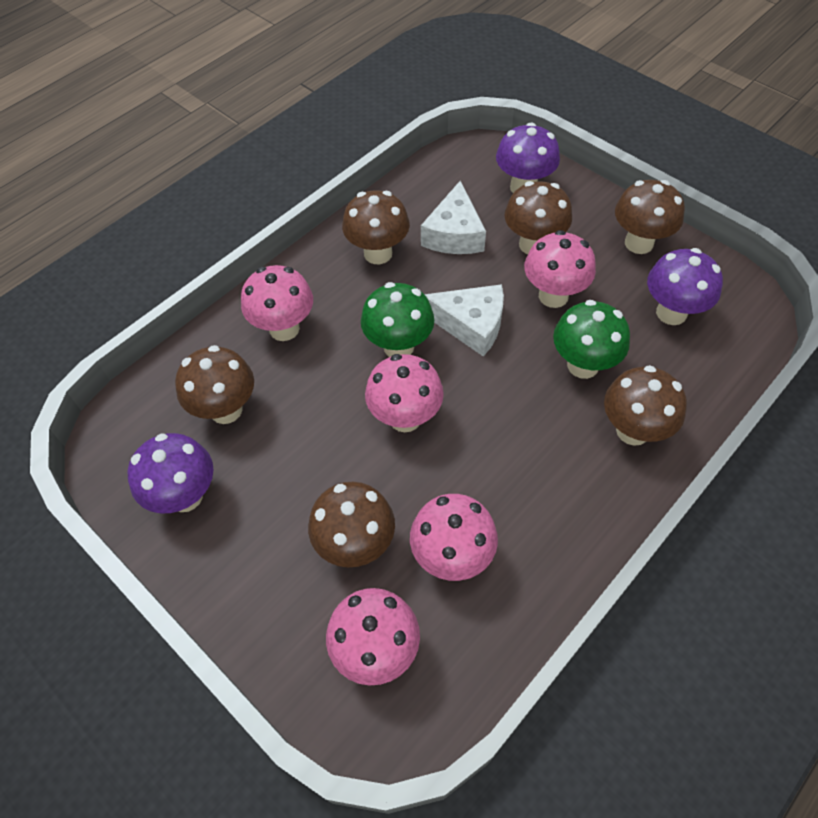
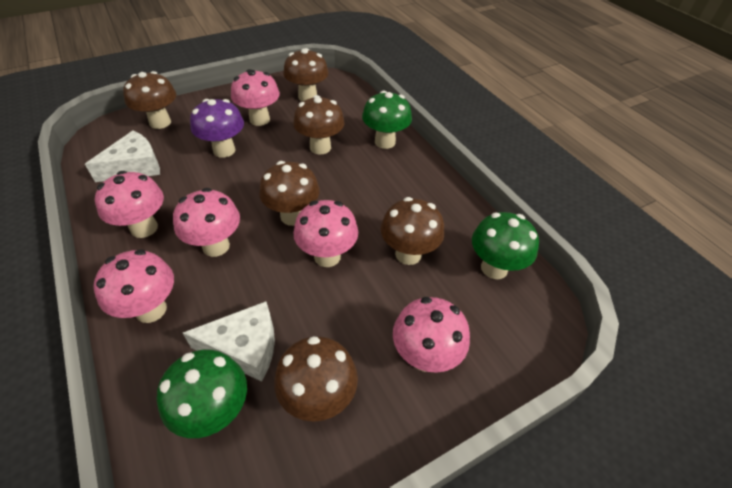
green mushroom: [361,282,434,357] [553,300,630,379] = 2 -> [157,349,247,438] [362,91,412,149] [472,212,539,279] = 3
pink mushroom: [241,265,313,341] [326,588,420,686] [365,354,444,432] [410,494,498,581] [524,230,596,308] = 5 -> [94,249,174,323] [95,171,164,238] [173,188,240,257] [231,69,280,126] [293,200,358,267] [393,297,470,373] = 6
purple mushroom: [127,433,213,513] [496,122,560,193] [647,248,723,325] = 3 -> [190,99,244,158] = 1

